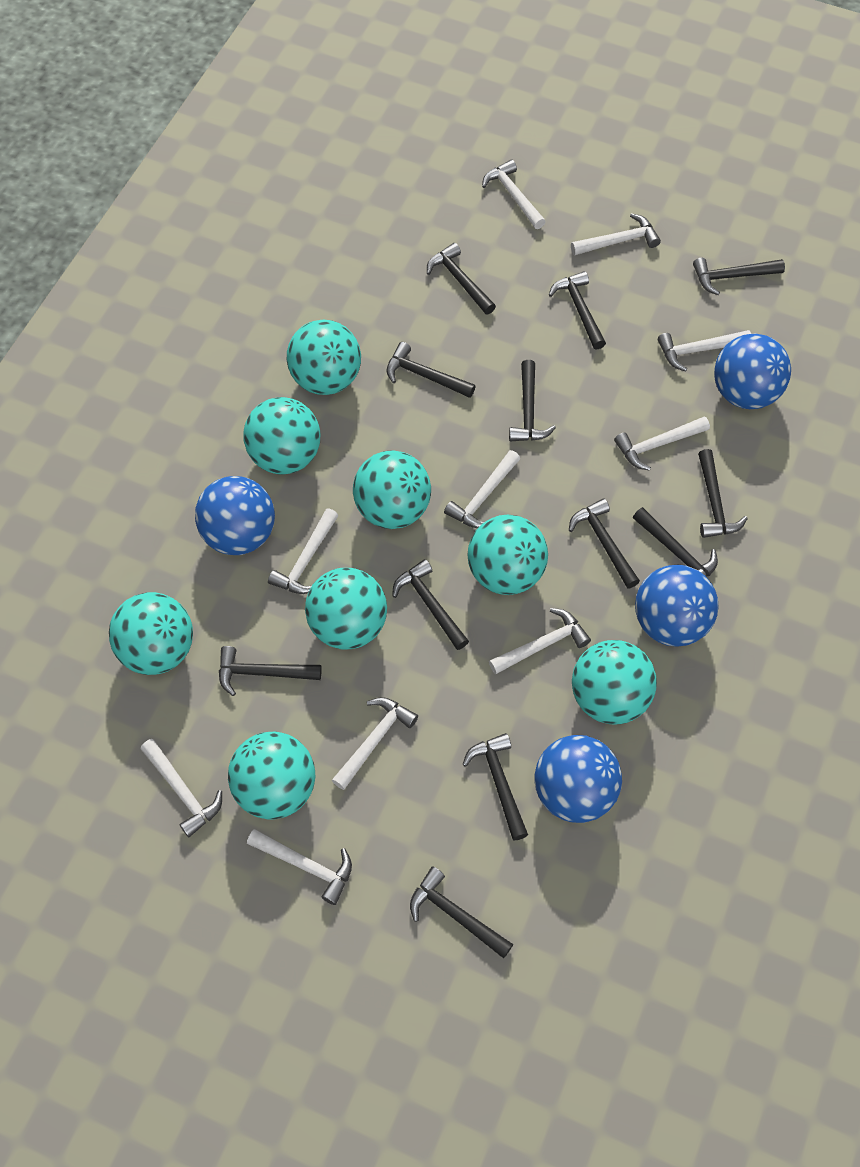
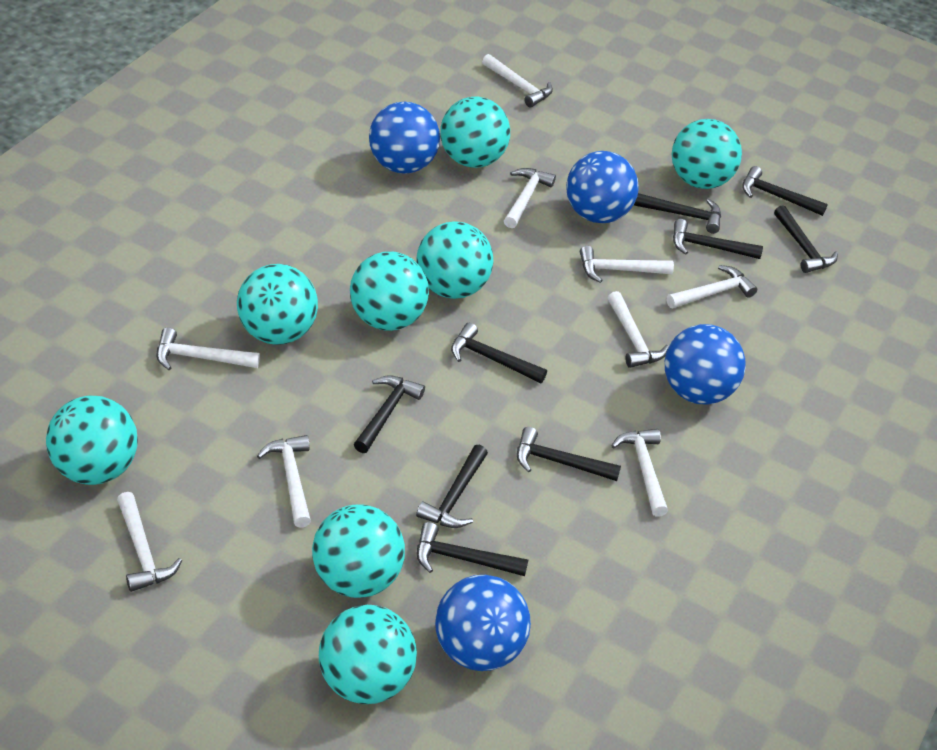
black hammer: [219,646,322,696] [387,342,476,398] [392,559,469,650] [410,866,513,958] [427,243,496,315] [462,733,528,841] [509,360,556,441] [549,271,606,350] [569,498,640,589] [633,507,718,577] [693,258,785,295] [698,449,748,538] = 12 -> [354,375,425,453] [416,445,488,528] [417,522,528,576] [451,323,547,384] [517,427,621,481] [634,193,721,234] [673,219,763,259] [742,166,828,216] [774,205,838,273] = 9
white hammer: [141,739,222,837] [247,829,352,905] [268,508,339,594] [332,697,418,790] [444,450,520,528] [482,160,546,229] [489,608,591,675] [571,213,661,255] [614,416,710,471] [658,330,751,372] = 10 -> [117,492,182,592] [157,327,260,370] [257,435,311,528] [482,54,553,107] [504,168,556,228] [580,246,674,283] [608,291,669,368] [611,429,668,517] [667,265,757,308] = 9

